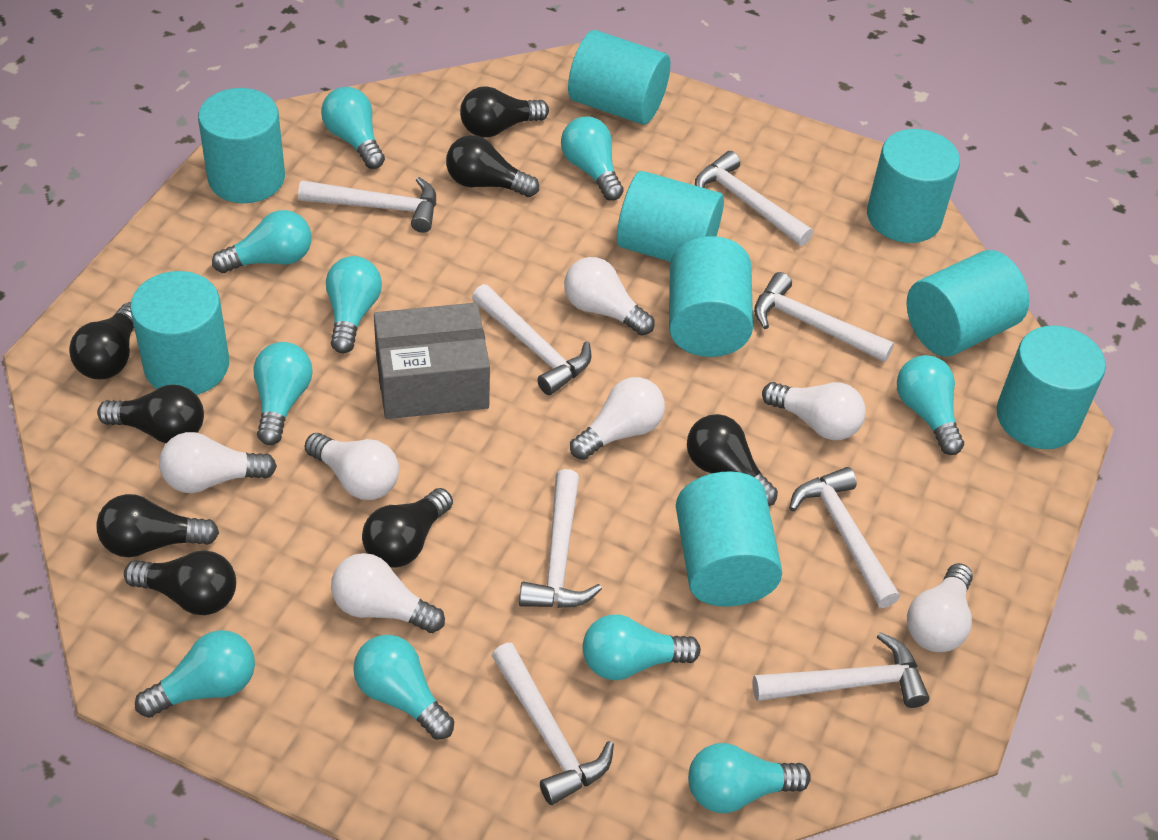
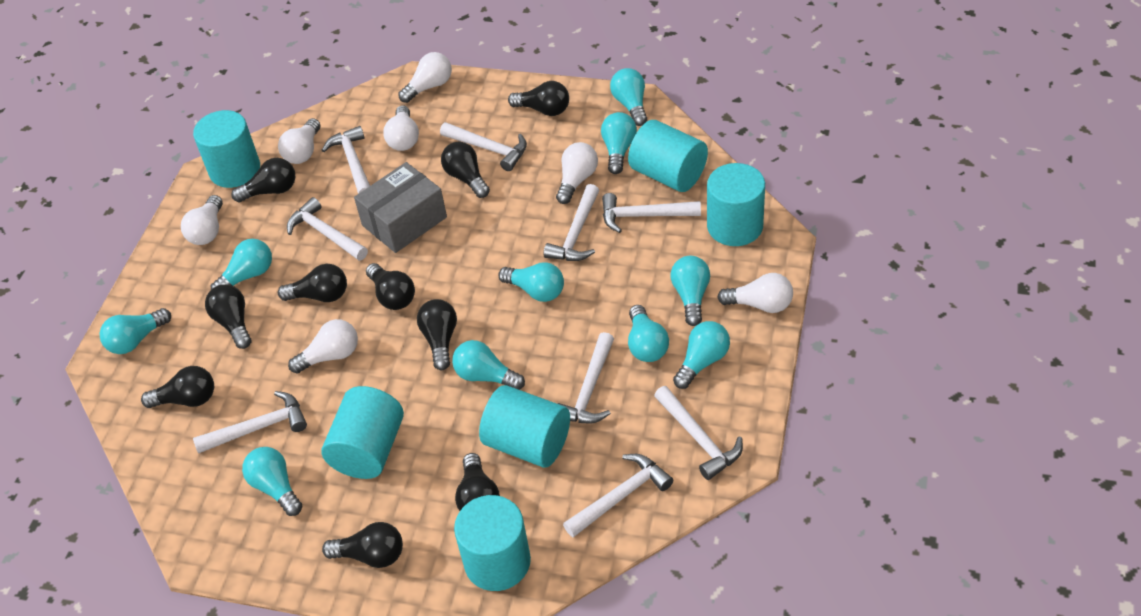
black light bulb: [69,302,134,379] [96,494,219,557] [97,385,204,443] [124,550,236,615] [362,488,453,568] [446,135,539,197] [460,86,549,138] [687,414,778,506] = 8 -> [141,366,214,408] [205,284,251,349] [231,158,295,202] [278,264,347,302] [322,522,403,568] [366,263,415,310] [417,299,457,370] [441,142,490,198] [455,453,500,511] [508,81,569,116] = 10
turquoise cylinder: [130,271,229,395] [198,88,285,203] [568,30,670,125] [617,171,724,262] [669,236,753,357] [676,471,782,607] [867,129,960,243] [907,250,1029,357] [996,326,1106,449] = 9 -> [193,110,260,188] [322,386,404,479] [454,495,531,591] [479,385,570,468] [628,120,708,192] [707,163,765,246] = 6
white hammer: [298,177,436,233] [472,284,592,395] [492,643,614,805] [519,469,602,608] [695,151,813,246] [753,632,930,708] [754,272,894,362] [789,467,900,608] = 8 -> [193,391,307,453] [287,197,368,261] [321,126,370,194] [440,122,527,171] [544,184,599,261] [557,332,614,423] [563,454,673,537] [602,193,701,233] [654,386,743,480] = 9

